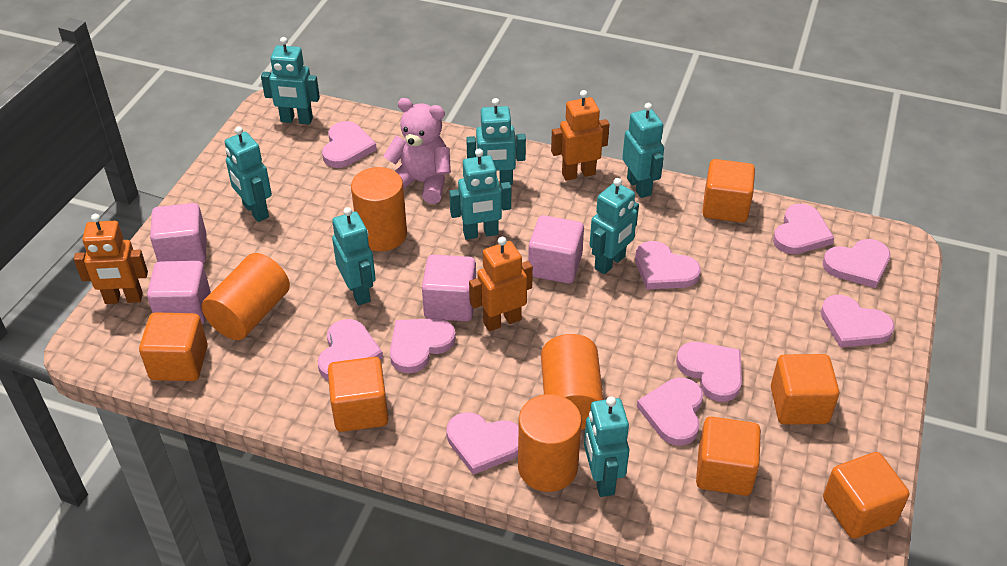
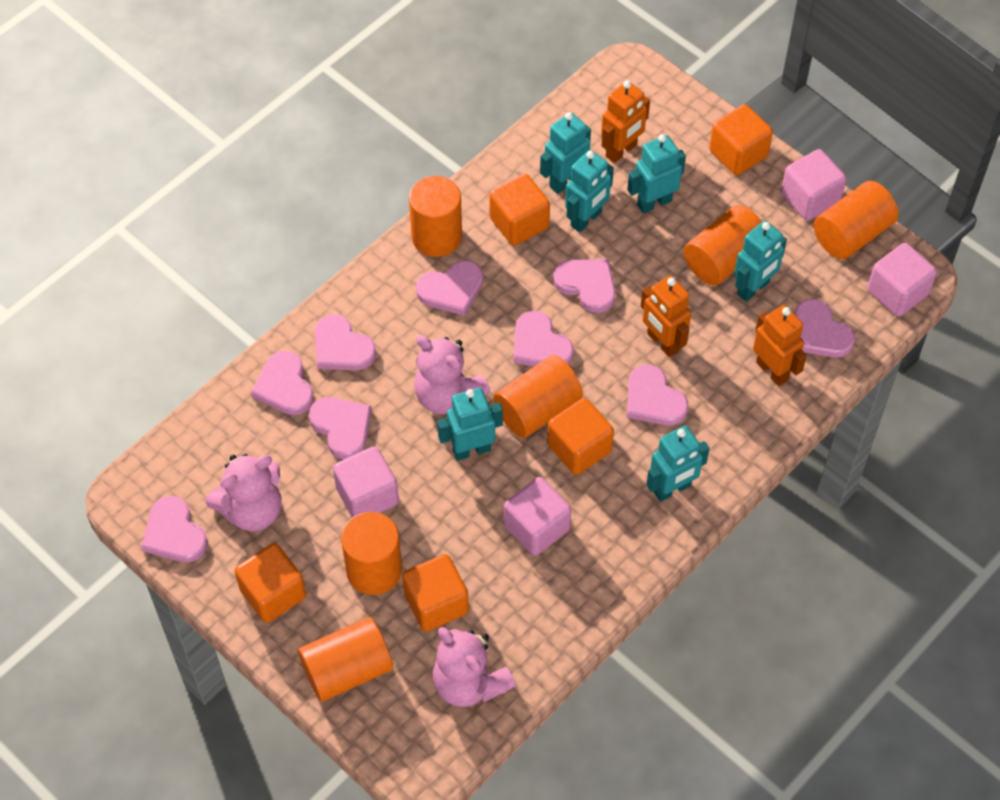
orange cube: [139,312,208,381] [328,357,388,432] [696,417,761,496] [702,159,755,223] [771,354,839,425] [823,452,909,539] = 6 -> [234,543,306,623] [402,554,469,632] [489,174,550,246] [547,398,614,475] [709,104,773,175] = 5
orange cylinder: [202,253,290,340] [351,167,407,251] [518,394,582,492] [541,334,603,430] = 4 -> [298,617,393,702] [341,512,402,595] [409,176,462,257] [493,355,583,438] [684,205,762,286] [814,181,899,259] = 6
pink heart: [318,319,383,380] [322,121,377,168] [390,318,456,373] [446,412,519,475] [635,241,701,290] [637,378,703,446] [676,342,742,402] [773,204,834,254] [821,295,895,348] [823,239,891,288] = 10 -> [141,496,208,562] [251,350,314,415] [309,397,372,460] [315,314,376,370] [416,260,483,316] [514,311,574,366] [553,259,616,313] [627,365,689,426] [795,299,855,358] = 9
pink teddy bear: [383,98,451,204] = 1 -> [206,453,281,531] [414,335,490,414] [433,627,515,707] = 3
turquoise robot: [225,126,272,222] [261,37,320,124] [332,207,376,305] [449,149,511,240] [466,98,526,185] [584,396,629,497] [590,178,639,274] [622,103,664,198] = 8 -> [437,388,503,461] [540,112,591,194] [565,150,614,232] [627,134,686,214] [646,425,710,502] [734,221,787,302] = 6

